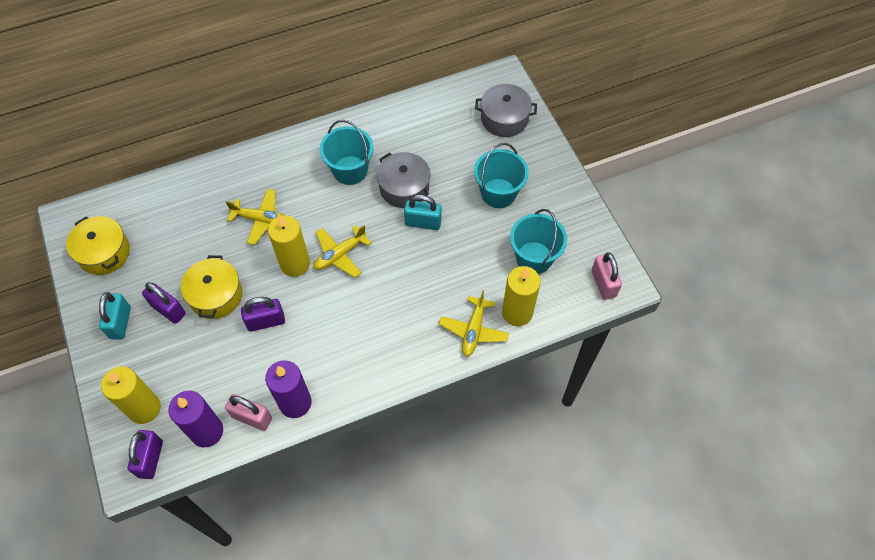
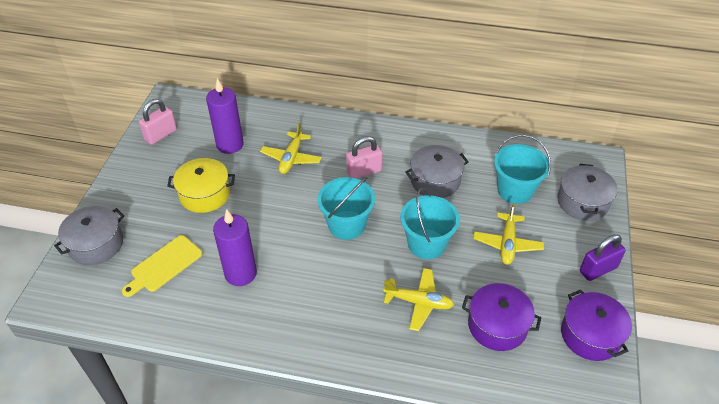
grey pot: [377,152,430,208] [475,84,537,137] = 2 -> [54,206,124,265] [405,145,468,198] [557,164,617,221] = 3
purple padlock: [128,430,163,479] [142,282,186,324] [241,297,285,332] = 3 -> [580,234,626,281] = 1
purple pot: none = 0 -> [462,283,541,351] [561,290,632,361] = 2
turquoise padlock: [99,292,131,340] [404,195,442,230] = 2 -> none = 0
yellow candle: [101,366,161,424] [268,215,310,277] [502,266,541,326] = 3 -> none = 0
yellow cutting board: none = 0 -> [122,235,202,297] = 1
yellow pot: [66,216,130,275] [181,255,242,319] = 2 -> [167,158,235,213] = 1

